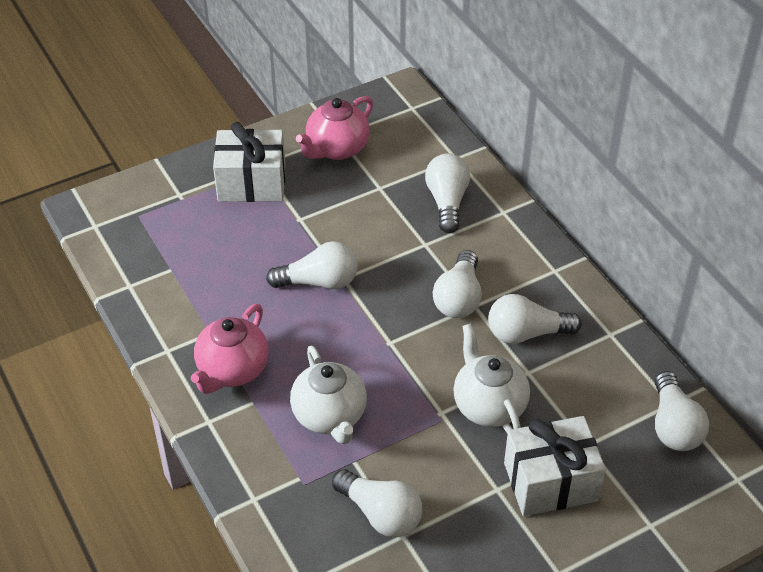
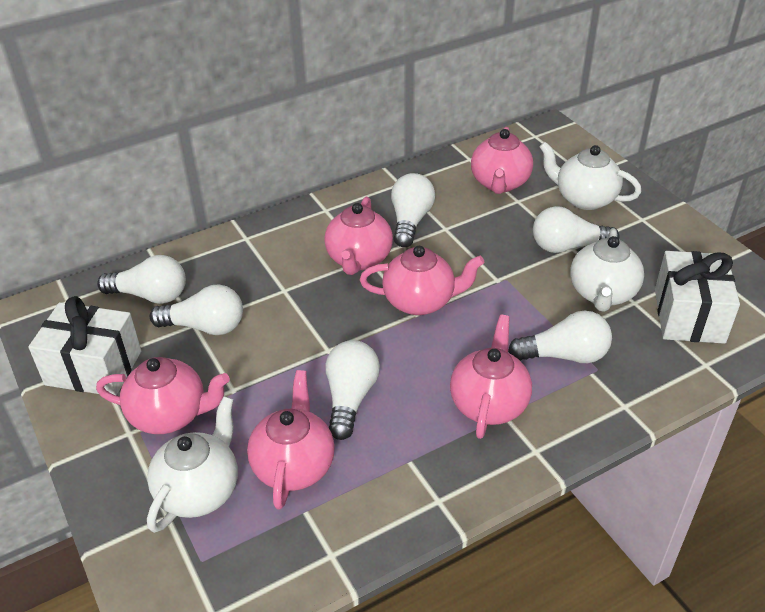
pink teapot: [191,304,269,394] [296,96,373,160] = 2 -> [96,357,230,434] [247,370,335,510] [324,197,393,275] [360,246,485,315] [450,315,532,439] [471,127,533,194] = 6
white teapot: [290,346,367,444] [453,323,530,434] = 2 -> [147,396,238,533] [539,142,641,210] [570,228,644,312] = 3

